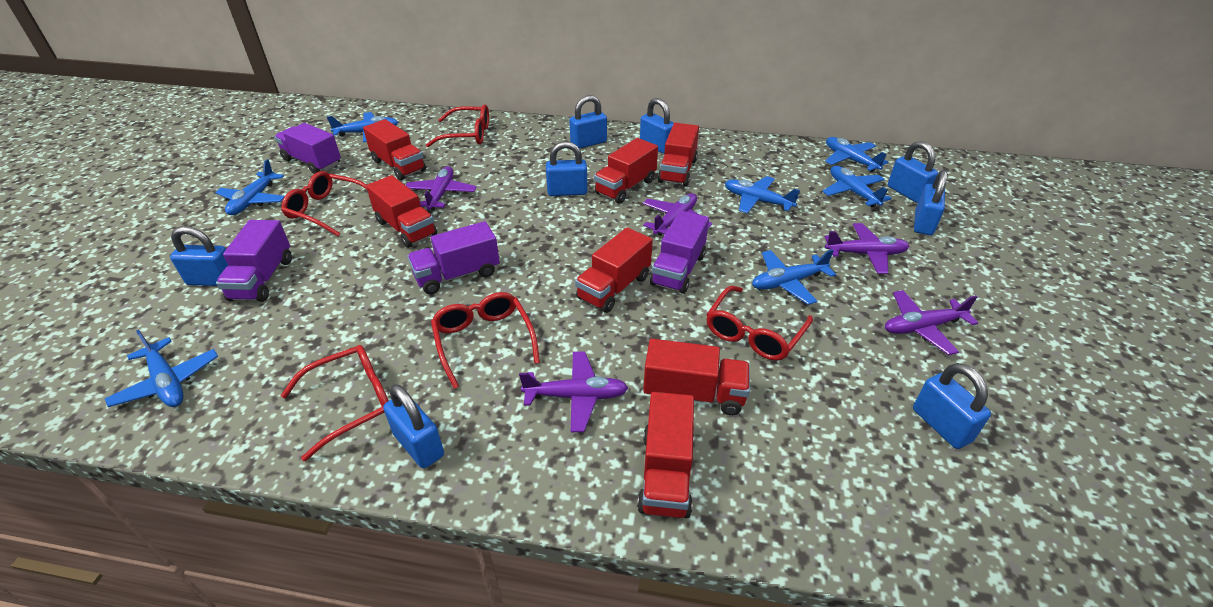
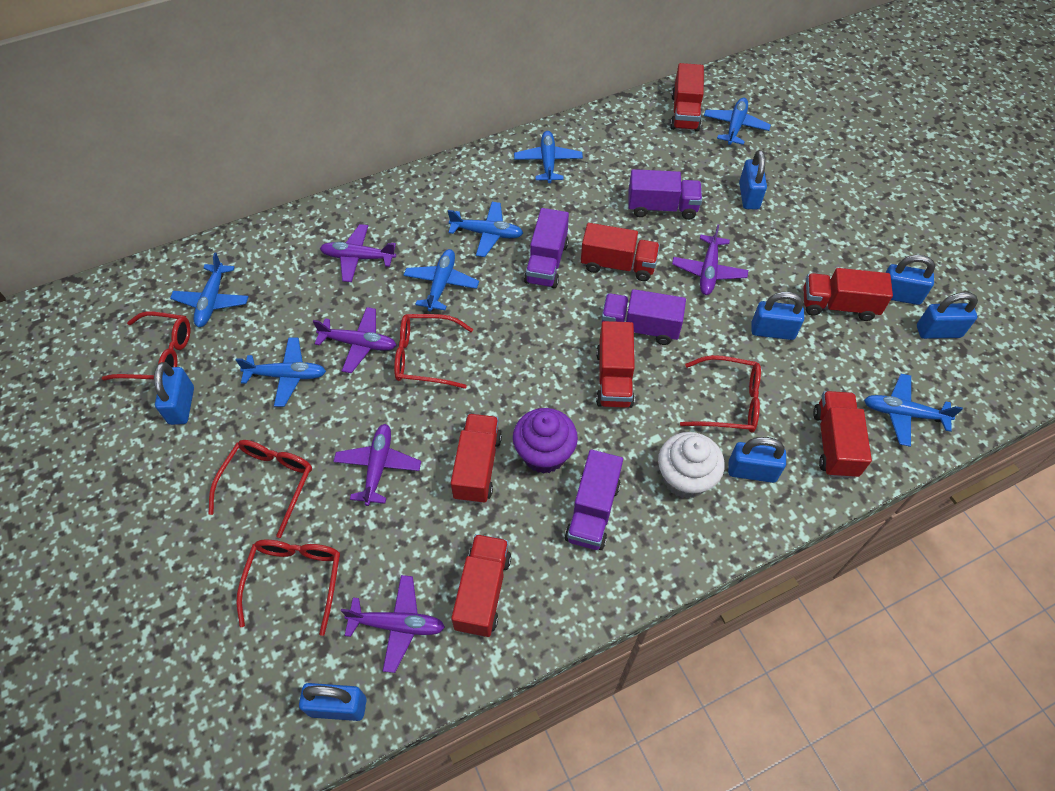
blue padlock: [170,226,229,286] [383,384,444,468] [546,141,588,196] [569,95,607,149] [640,98,674,154] [888,141,938,203] [913,363,991,449] [914,170,947,235] = 8 -> [154,362,194,425] [299,683,366,721] [728,437,786,483] [739,150,767,209] [751,292,804,340] [885,255,935,305] [917,292,978,339] = 7
purple cupcake: none = 0 -> [513,408,578,474] = 1
white cupcake: none = 0 -> [658,432,725,499] = 1

